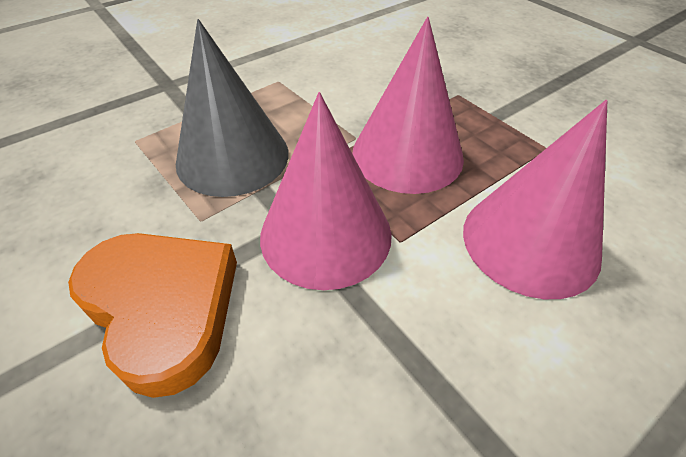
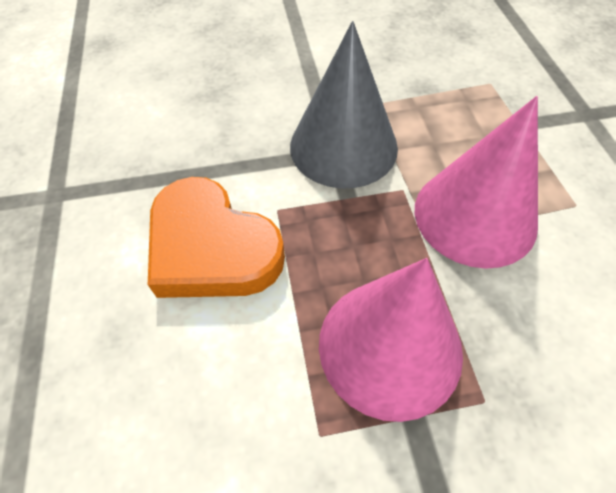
pink cone: [260,92,392,290] [353,17,464,194] [463,100,607,299] = 3 -> [319,258,463,422] [415,96,538,269] = 2

